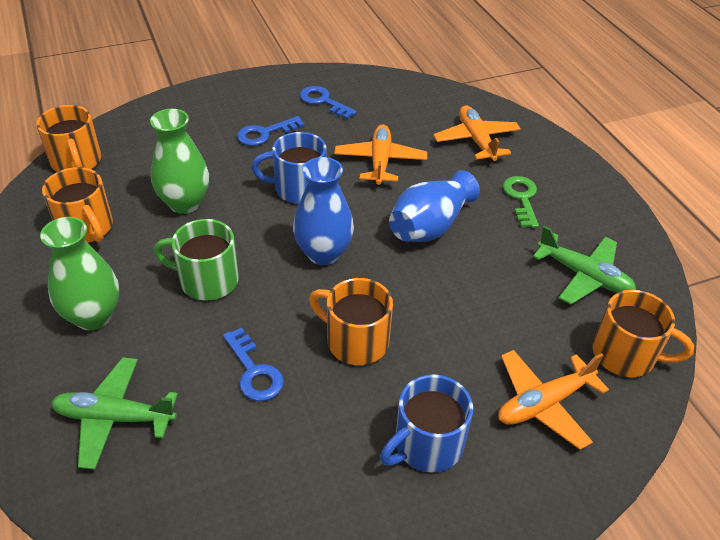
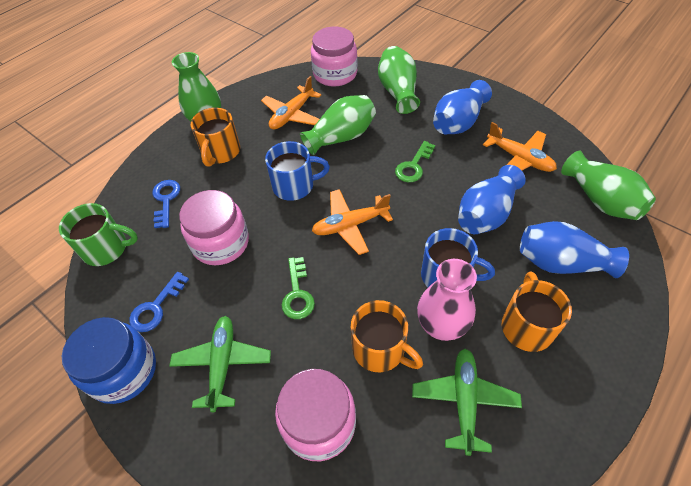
blue jar: none = 0 -> [62,317,156,404] = 1
blue key: [223,328,284,401] [237,116,304,146] [300,86,357,119] = 3 -> [129,272,189,332] [152,180,180,228] = 2
blue vase: [293,157,354,265] [389,170,480,242] = 2 -> [433,80,492,134] [458,165,526,234] [520,221,629,278] = 3
green key: [503,176,539,228] = 1 -> [282,257,315,319] [395,141,435,182] = 2
green vase: [40,217,119,331] [150,109,209,214] = 2 -> [172,52,221,122] [300,95,376,155] [378,46,420,114] [561,151,656,220] = 4
orange mug: [36,105,101,172] [42,167,113,243] [309,278,393,365] [592,290,694,377] = 4 -> [191,108,240,167] [351,300,423,372] [502,271,572,352] = 3
pink jar: none = 0 -> [179,190,249,265] [275,369,356,461] [311,27,358,87] = 3
pink vase: none = 0 -> [417,259,477,341] = 1

